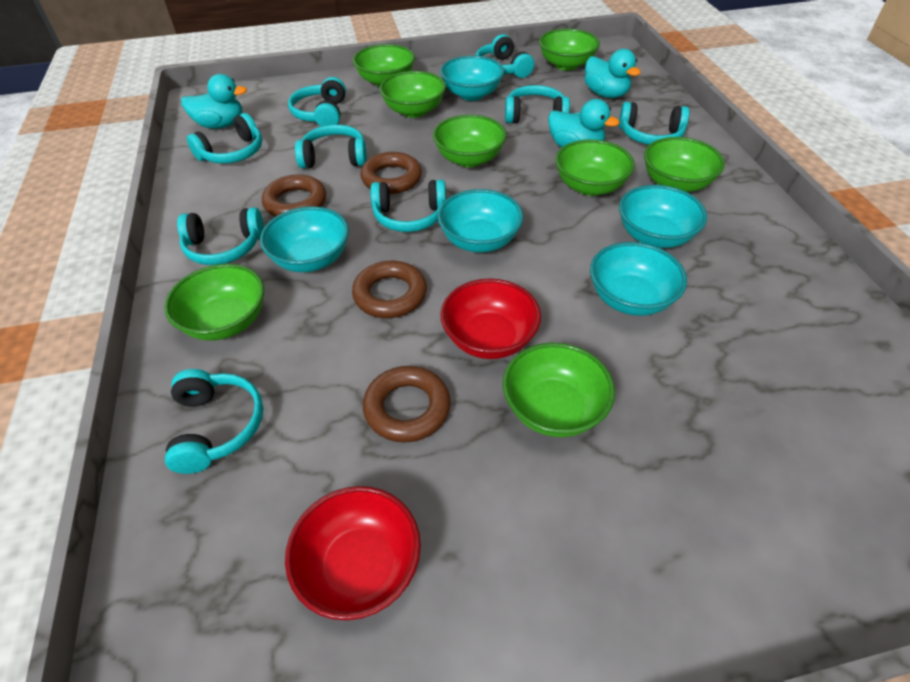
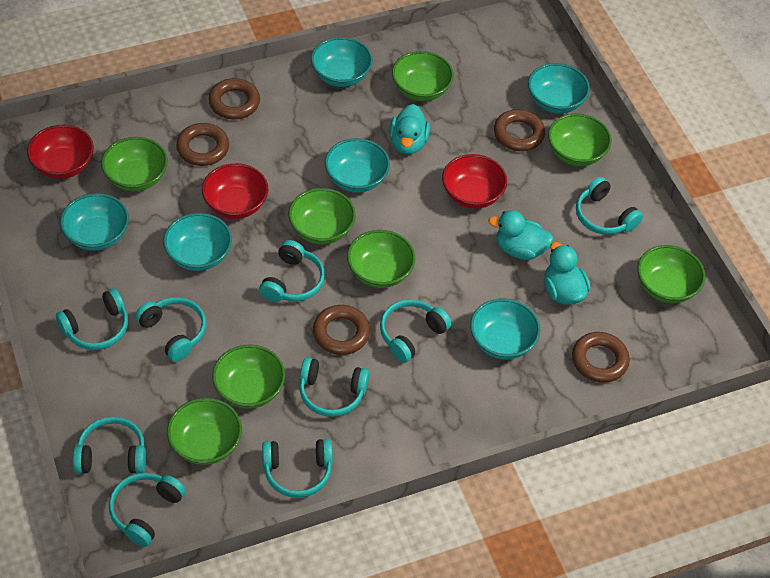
brown ring: [262,174,326,217] [352,261,427,318] [360,152,422,194] [363,366,451,442] = 4 -> [176,123,229,166] [208,78,260,119] [313,305,370,355] [494,109,545,151] [572,332,630,383] = 5
red bowl: [285,486,421,620] [440,279,541,359] = 2 -> [27,125,94,179] [202,163,268,219] [442,154,507,209] = 3
turquoise bowl: [260,206,349,272] [438,189,523,252] [440,56,504,101] [590,242,687,316] [619,185,707,248] = 5 -> [60,193,129,251] [163,213,232,271] [311,37,373,87] [325,138,390,193] [470,298,540,359] [528,63,590,113] = 6

